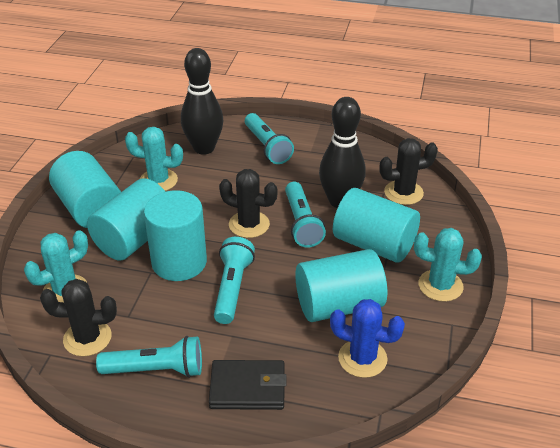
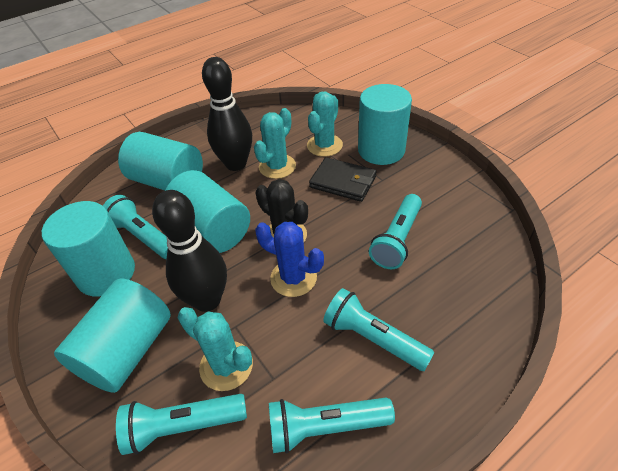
black cactus: [40,279,117,356] [219,169,278,238] [379,138,438,205] = 3 -> [255,179,308,242] = 1
turquoise flashlight: [96,336,202,378] [214,237,255,324] [245,113,294,164] [285,182,326,247] = 4 -> [103,195,168,259] [116,394,247,455] [269,398,395,453] [323,288,435,371] [369,194,422,269] = 5

